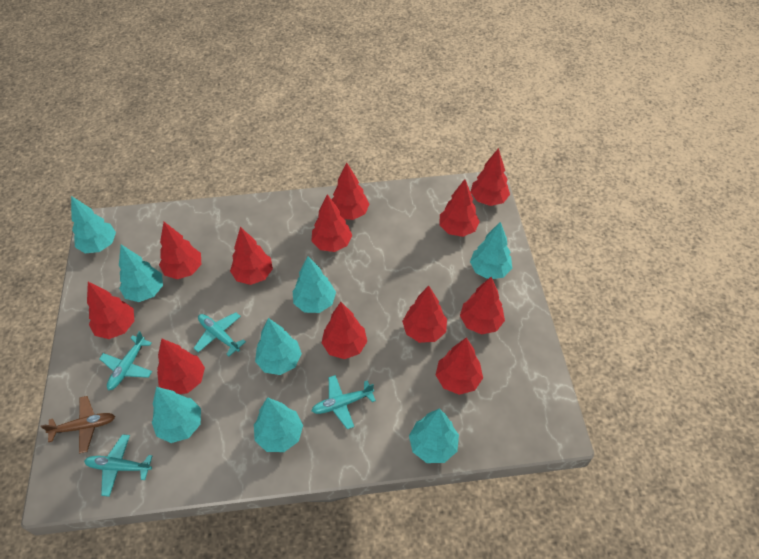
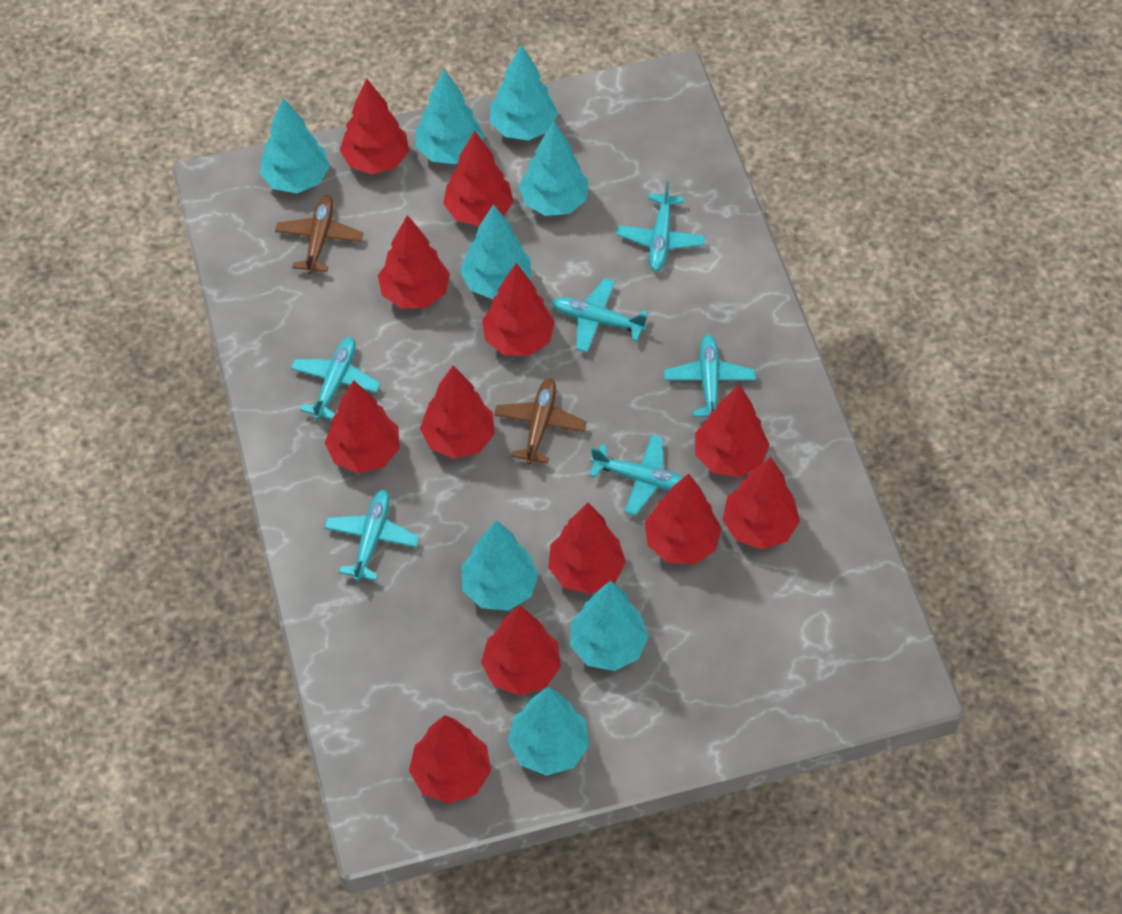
brown plane: [40,396,115,453] = 1 -> [275,195,363,274] [494,378,587,465] = 2
turquoise plane: [84,434,152,497] [99,331,152,390] [194,312,246,357] [312,375,376,429] = 4 -> [291,337,380,420] [324,490,419,581] [552,278,648,352] [589,435,683,516] [617,181,705,271] [664,334,756,417] = 6

